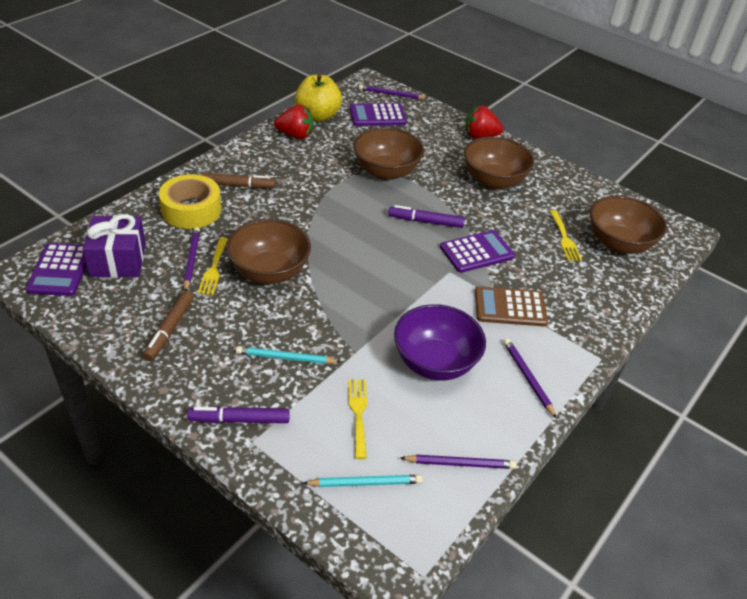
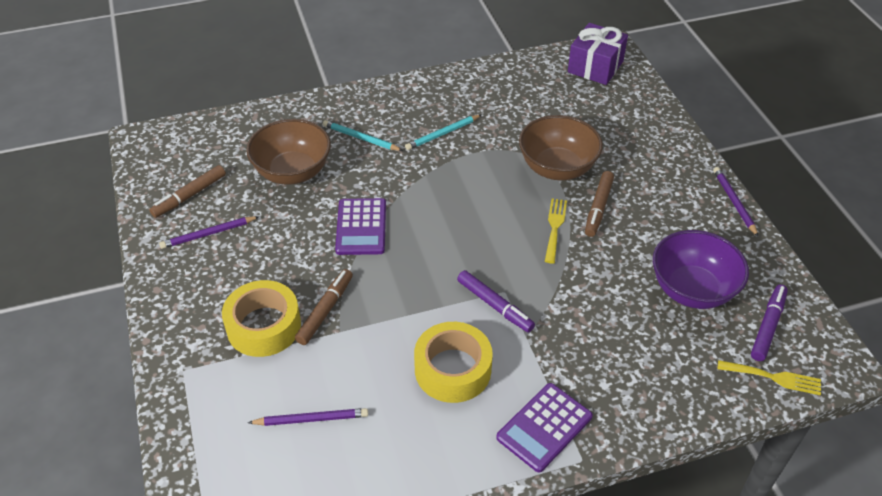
brown bowl: [226,219,311,284] [353,127,424,180] [464,136,534,189] [590,195,667,254] = 4 -> [246,119,331,185] [519,115,603,180] = 2
brown calculator: [475,286,548,326] = 1 -> none = 0
brown marker: [143,291,194,361] [200,173,275,188] = 2 -> [150,165,226,218] [295,269,353,345] [585,171,614,237] = 3
purple calculator: [26,243,87,296] [350,103,407,126] [440,230,515,273] = 3 -> [335,198,386,255] [496,383,593,473] = 2
purple pencil: [184,227,200,291] [359,85,428,99] [401,455,516,469] [504,339,557,419] = 4 -> [159,216,259,249] [248,408,368,426] [713,167,758,237] = 3
red strawberry: [274,104,313,139] [465,106,504,139] = 2 -> none = 0
yellow apple: [295,74,342,122] = 1 -> none = 0
yellow fork: [198,237,228,295] [348,379,367,459] [549,210,582,261] = 3 -> [545,198,567,263] [717,360,821,395] = 2
yellow tape: [159,174,221,229] = 1 -> [222,280,301,357] [414,322,493,403] = 2

